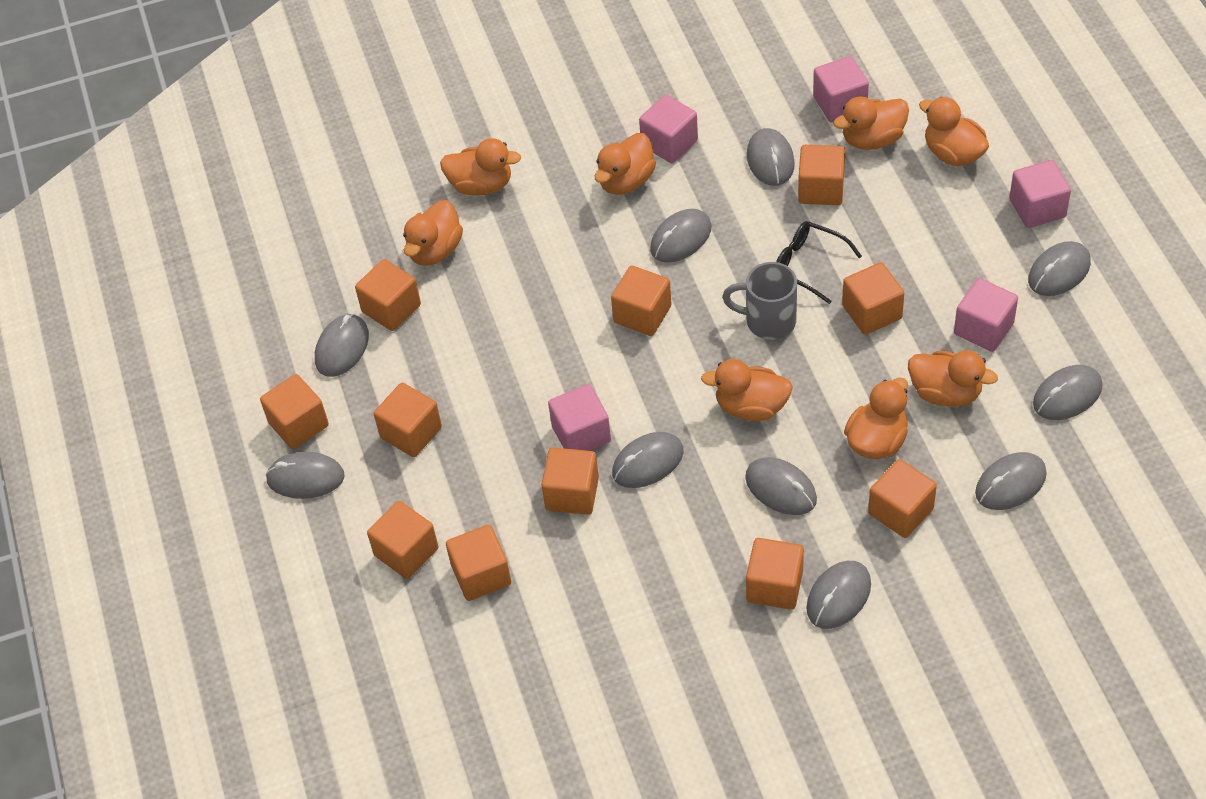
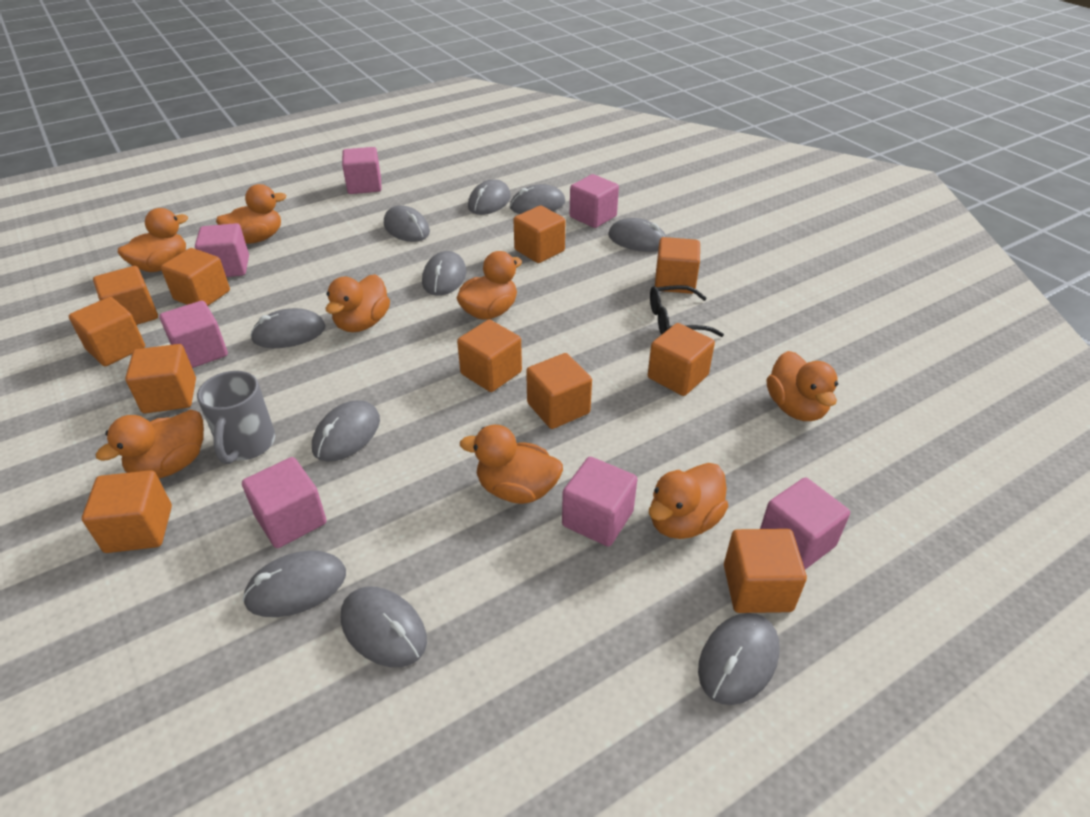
pink cube: [548,384,611,451] [639,95,698,163] [813,56,869,123] [954,278,1018,352] [1009,160,1071,228] = 5 -> [159,301,228,368] [195,223,249,277] [242,457,327,548] [342,147,382,194] [562,457,637,547] [570,174,619,228] [760,478,850,570] = 7

